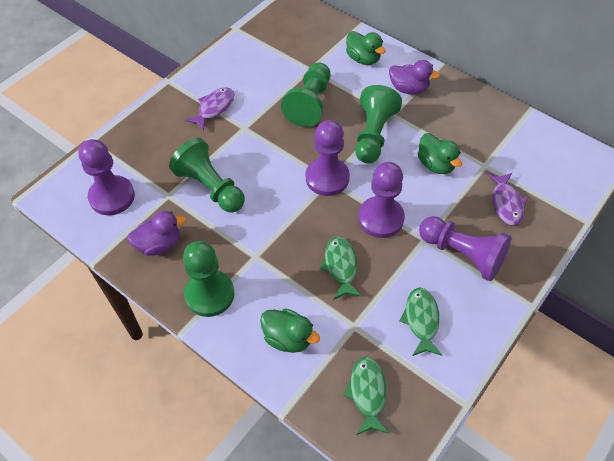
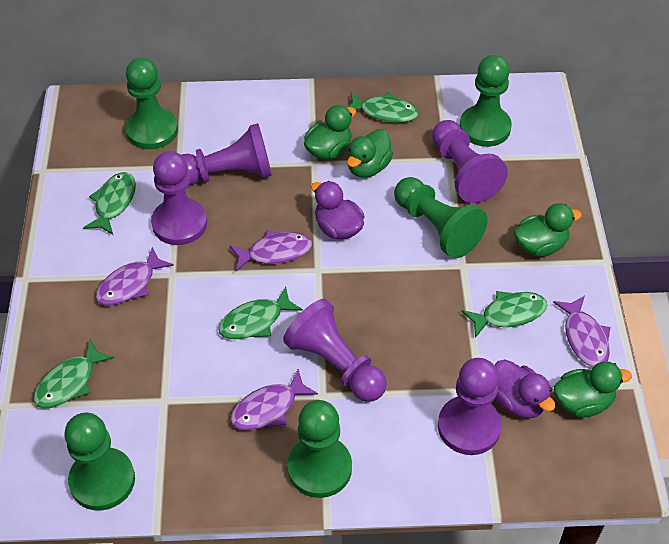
green duck: [260,308,320,353] [346,31,386,65] [417,133,462,174] = 3 -> [304,105,356,160] [347,129,393,178] [514,203,582,256] [554,361,632,417] = 4
green fish: [319,237,362,300] [343,357,389,435] [399,287,443,356] = 3 -> [34,339,115,408] [83,172,136,235] [218,287,303,339] [349,93,419,123] [462,291,547,338] = 5
green pawn: [169,138,245,213] [183,241,234,317] [281,62,330,127] [355,85,402,163] = 4 -> [65,413,135,511] [125,57,178,150] [287,400,352,498] [394,177,487,258] [459,55,512,147] = 5
purple fish: [185,87,234,131] [487,172,528,226] = 2 -> [96,247,174,305] [230,230,312,272] [230,369,318,430] [553,295,611,367] = 4
purple pawn: [79,139,135,215] [306,120,350,196] [358,162,405,238] [419,216,511,281] = 4 -> [151,151,207,245] [182,123,272,185] [283,299,387,402] [432,120,508,203] [438,358,502,455] = 5

